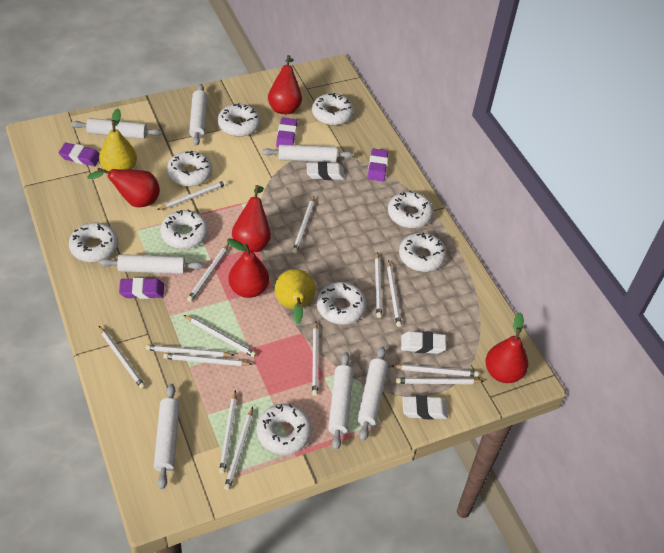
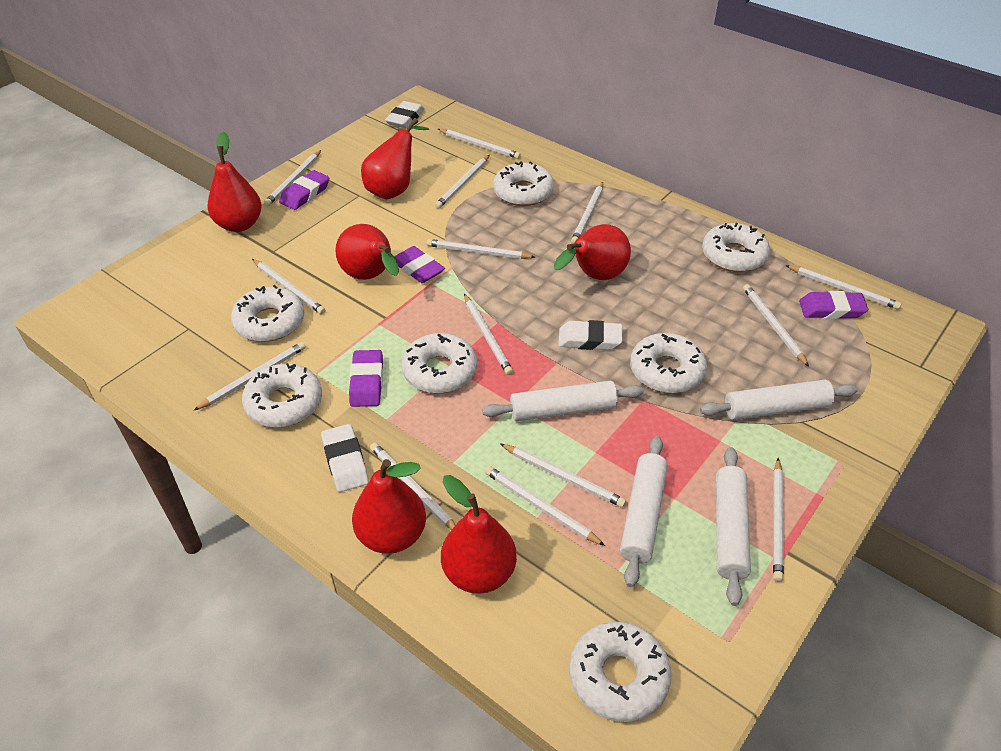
red pear: [87,168,160,207] [227,238,269,298] [232,185,271,252] [268,55,302,114] [485,313,528,383] = 5 -> [207,131,262,232] [335,224,399,280] [352,459,426,554] [361,118,429,199] [441,475,517,594] [554,224,631,280] = 6
white donut: [69,222,119,262] [160,209,208,249] [167,151,212,186] [218,103,260,137] [256,404,312,455] [312,93,354,125] [317,282,367,325] [388,191,433,228] [399,233,446,272] = 9 -> [231,285,304,342] [242,363,322,428] [401,333,477,393] [493,161,554,206] [569,622,672,722] [630,333,707,393] [702,223,770,272] = 7
white rolling pin: [71,118,162,139] [99,254,203,274] [154,384,180,489] [189,84,207,146] [262,145,353,162] [328,352,353,450] [357,346,388,441] = 7 -> [482,381,644,421] [620,436,668,587] [700,380,858,420] [716,447,751,606] = 4
yellow pear: [99,109,137,171] [275,269,315,324] = 2 -> none = 0

